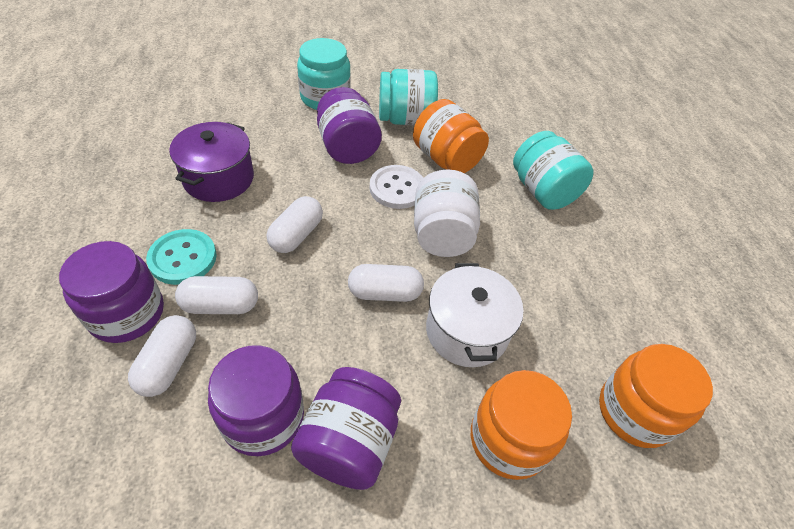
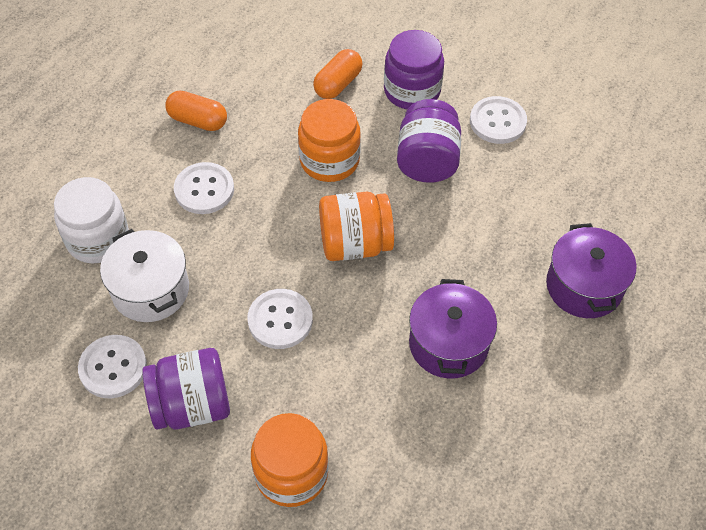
orange capsule: none = 0 -> [165,91,227,131] [313,49,363,99] = 2
purple jar: [59,241,164,343] [208,345,304,456] [291,367,401,490] [317,87,382,164] = 4 -> [142,348,230,430] [384,30,444,109] [397,99,461,183] = 3
purple pot: [169,122,254,202] = 1 -> [409,279,497,379] [546,223,636,318] = 2
turquoise button: [146,229,217,285] = 1 -> none = 0
turquoise jar: [297,38,351,110] [379,69,438,126] [513,131,593,210] = 3 -> none = 0
white button: [370,165,423,209] = 1 -> [78,335,147,398] [174,162,234,214] [247,289,313,349] [470,96,527,144] = 4
white capsule: [128,315,196,397] [175,276,258,314] [267,196,323,253] [348,264,424,302] = 4 -> none = 0

